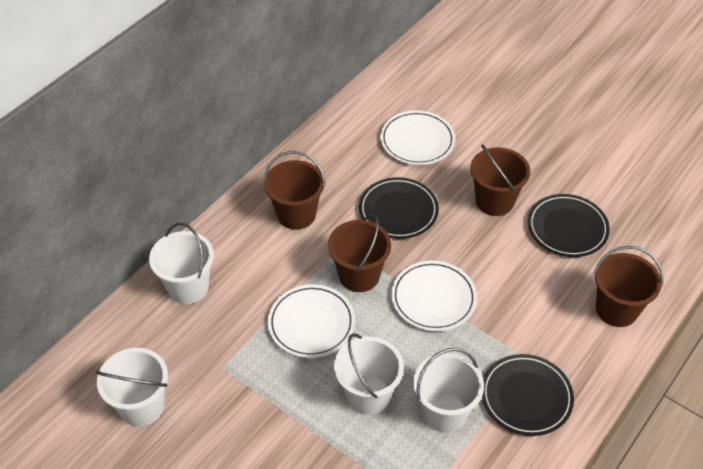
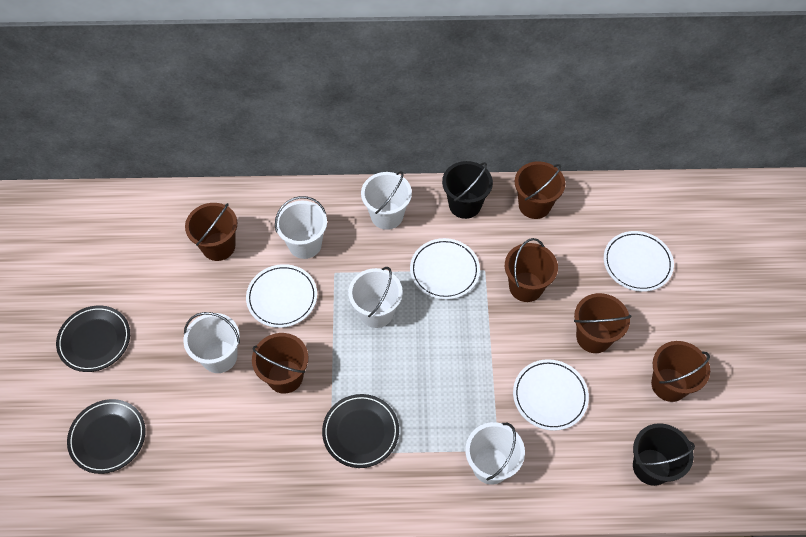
black bucket: none = 0 -> [442,161,493,219] [633,423,695,486] = 2
brown bucket: [264,151,325,230] [328,214,391,292] [470,144,530,216] [594,246,663,327] = 4 -> [185,203,237,261] [252,333,308,394] [505,238,558,302] [515,161,565,219] [574,293,632,353] [651,341,710,402] = 6
white bucket: [96,348,168,427] [149,223,214,304] [334,333,404,415] [413,348,484,432] = 4 -> [183,312,240,373] [275,196,327,259] [348,267,403,328] [361,171,412,230] [465,422,525,484] = 5
white plate: [268,285,355,358] [380,111,455,165] [391,261,477,331] = 3 -> [246,264,317,328] [410,238,480,300] [513,359,589,431] [604,231,674,292] = 4

